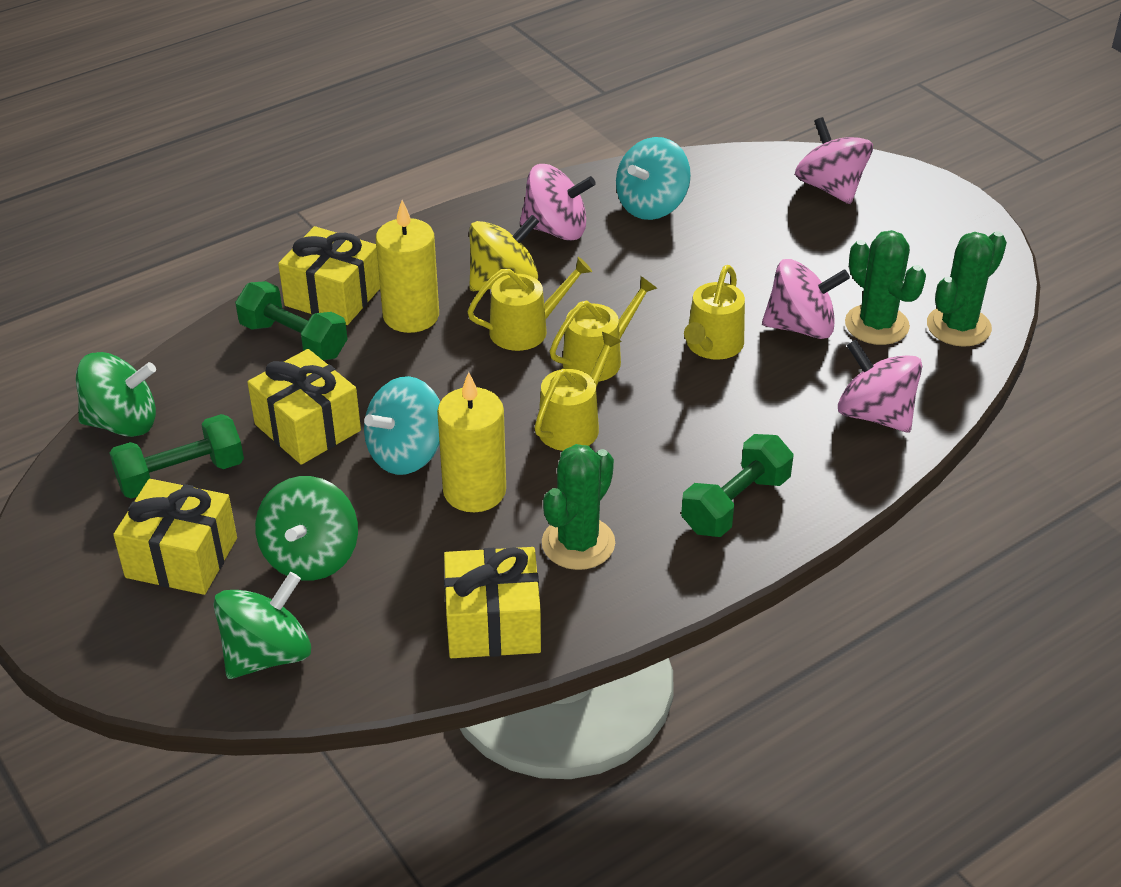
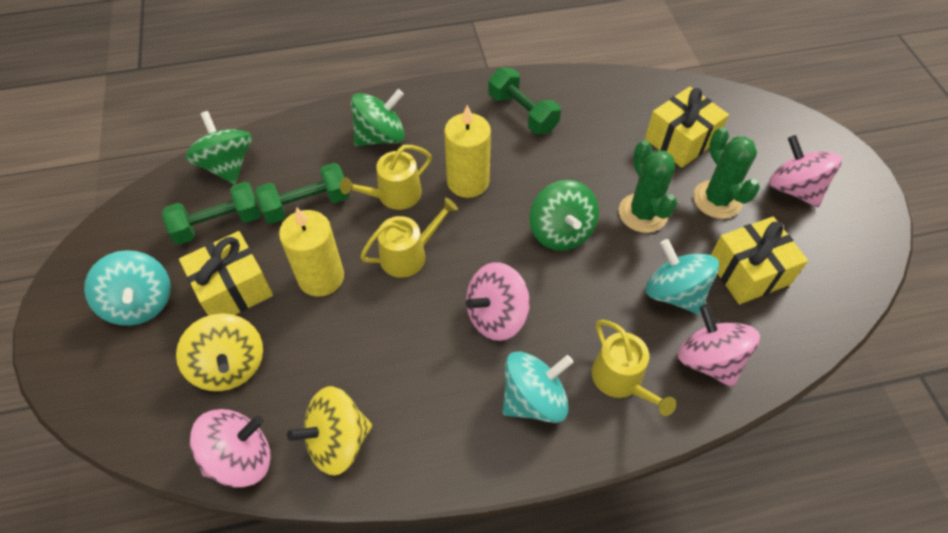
green cactus: [542,444,615,570] [845,230,926,345] [927,231,1007,347] = 3 -> [619,140,677,233] [693,127,760,219] = 2
turquoise spinning top: [364,376,440,475] [616,137,691,220] = 2 -> [84,250,171,326] [503,351,574,423] [645,239,719,314] = 3
yellow gift: [113,479,237,595] [247,349,361,465] [278,226,380,325] [444,547,541,658] = 4 -> [179,231,273,316] [645,87,729,168] [711,217,808,304] = 3
yellow spinning top: [469,215,540,291] = 1 -> [176,313,263,391] [287,386,372,475] = 2
yellow watering can: [467,257,592,351] [534,332,622,451] [550,276,658,382] [684,265,745,360] = 4 -> [340,145,432,210] [360,198,458,278] [592,320,676,416] = 3

